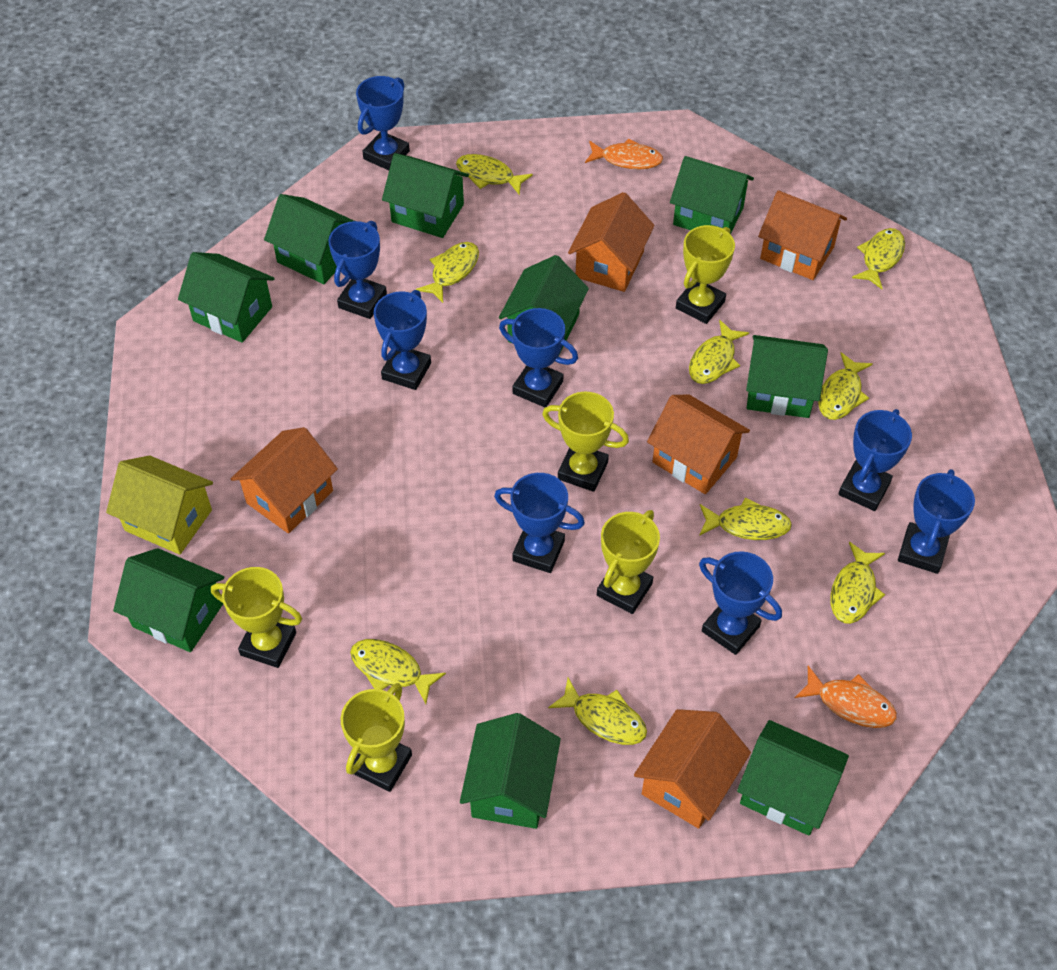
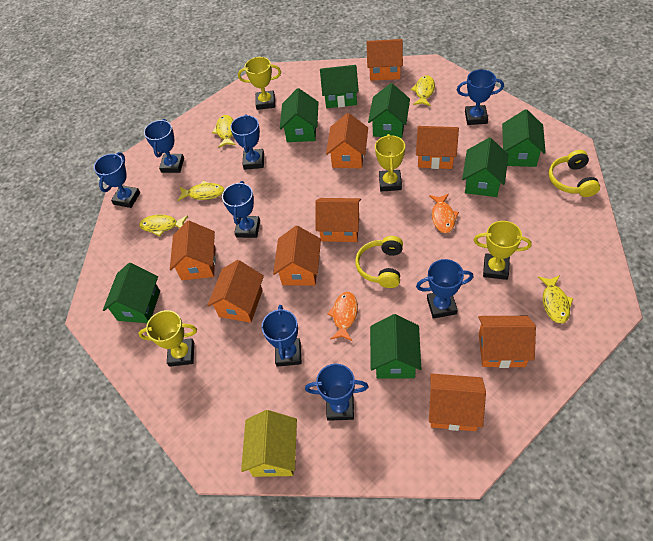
green house: [113,548,224,652] [178,252,275,343] [264,194,354,284] [382,153,469,238] [460,713,561,829] [499,255,589,357] [670,156,754,234] [737,720,849,835] [746,335,828,418] = 9 -> [103,263,160,323] [280,88,319,142] [320,65,359,108] [368,83,410,138] [370,314,421,379] [462,138,508,197] [502,109,546,167] = 7
orange house: [231,427,338,533] [568,192,654,292] [634,709,751,829] [647,395,750,494] [758,190,847,280] = 5 -> [170,221,216,280] [207,260,264,323] [273,226,321,286] [316,198,361,242] [326,113,368,168] [367,39,403,81] [416,126,459,169] [429,373,486,431] [478,316,536,368] = 9
yellow fish: [350,639,446,704] [416,242,479,303] [456,154,533,195] [548,678,647,745] [689,320,749,384] [699,497,792,540] [818,352,873,420] [830,542,885,624] [852,228,905,289] = 9 -> [139,215,188,236] [177,181,224,201] [212,115,236,148] [411,75,435,106] [538,275,574,324] = 5
yellow headphones: none = 0 -> [355,236,403,288] [549,150,600,197] = 2
yellow trophy: [211,567,302,668] [341,683,412,792] [542,392,629,492] [597,510,660,614] [676,225,735,324] = 5 -> [138,310,197,367] [238,57,281,110] [375,134,405,192] [473,221,532,280] = 4

